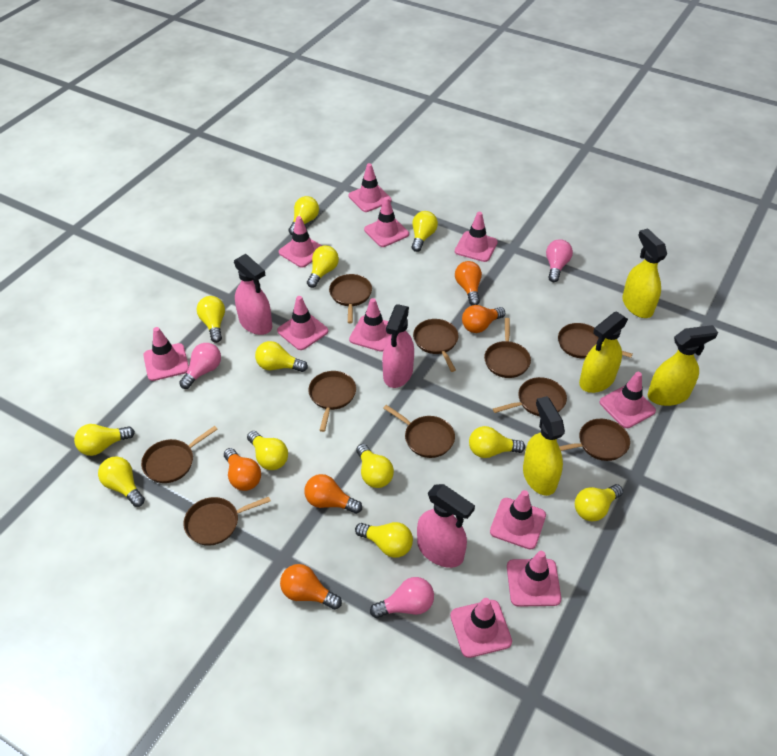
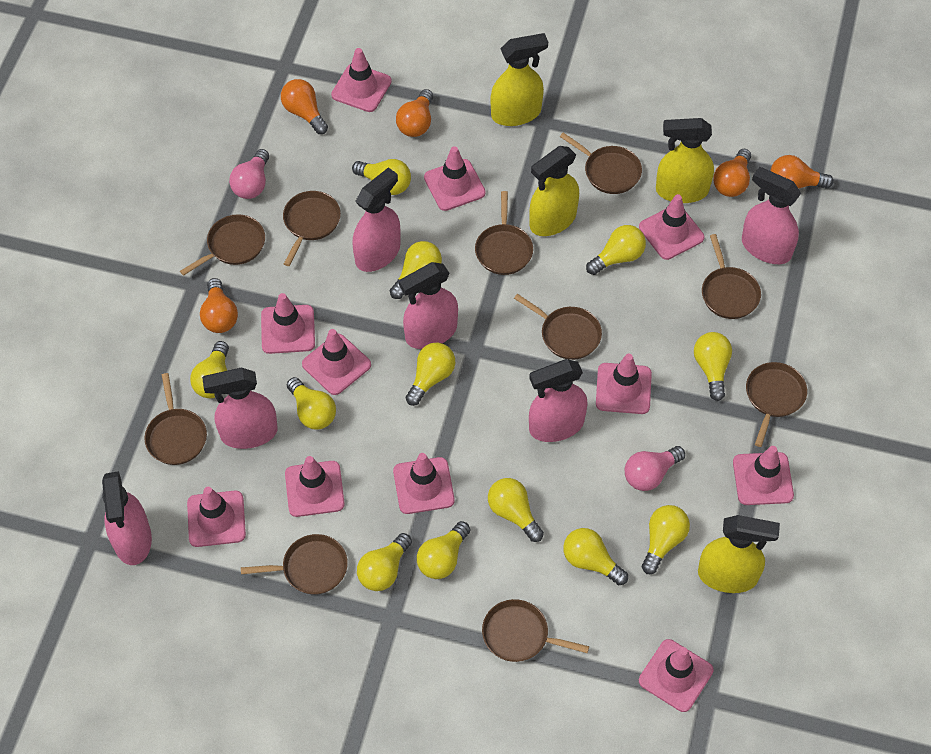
pink light bulb: [179,343,221,389] [370,577,434,618] [546,239,573,282] = 3 -> [229,149,269,199] [625,446,685,491] = 2
pink spray bottle: [234,254,272,335] [382,304,414,388] [417,484,475,568] = 3 -> [102,471,152,565] [202,367,278,449] [352,167,401,272] [399,262,458,349] [529,359,588,442] [742,167,801,264] = 6

